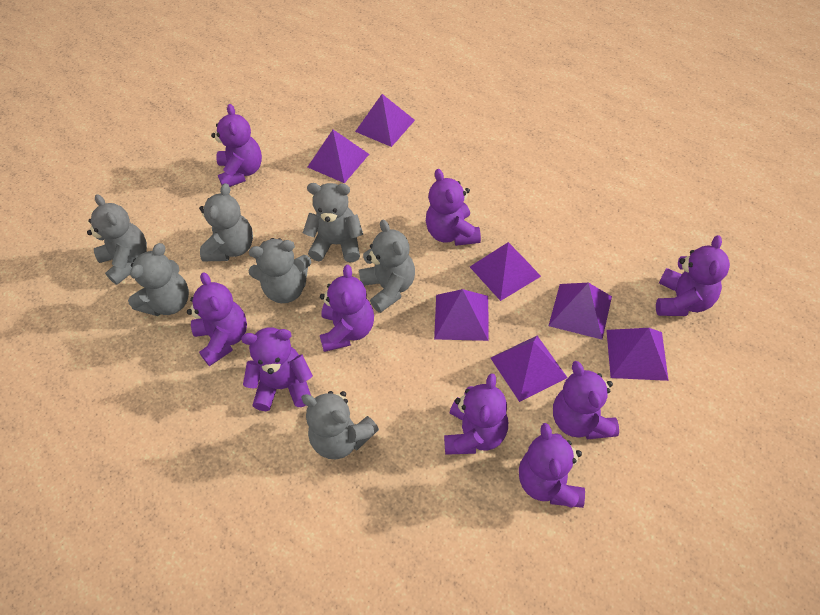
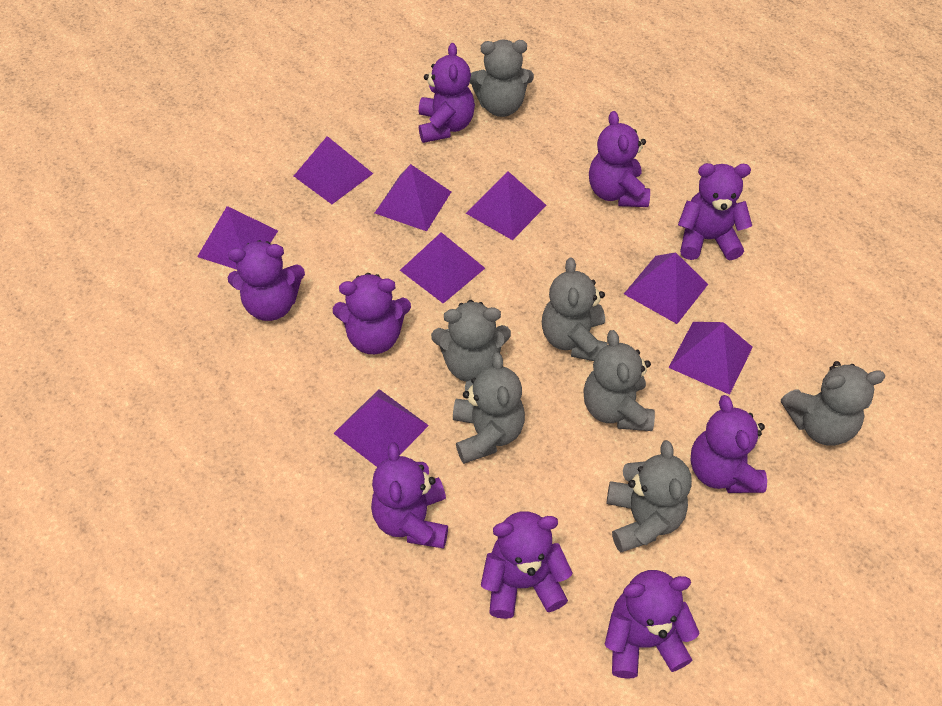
purple pyramid: [308,130,369,183] [355,94,415,147] [434,289,489,341] [470,242,541,301] [491,336,568,402] [549,283,612,340] [606,328,669,381] = 7 -> [197,206,278,269] [294,136,373,204] [333,389,429,467] [375,164,451,231] [400,232,485,303] [466,171,547,240] [624,252,708,324] [668,322,753,395] = 8

